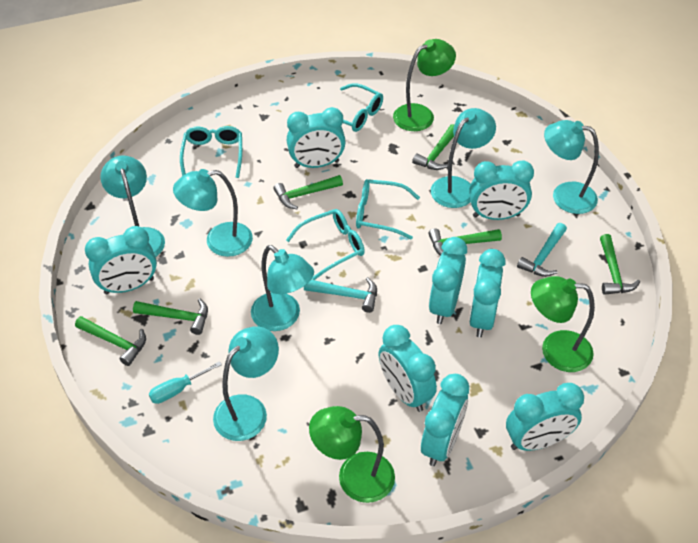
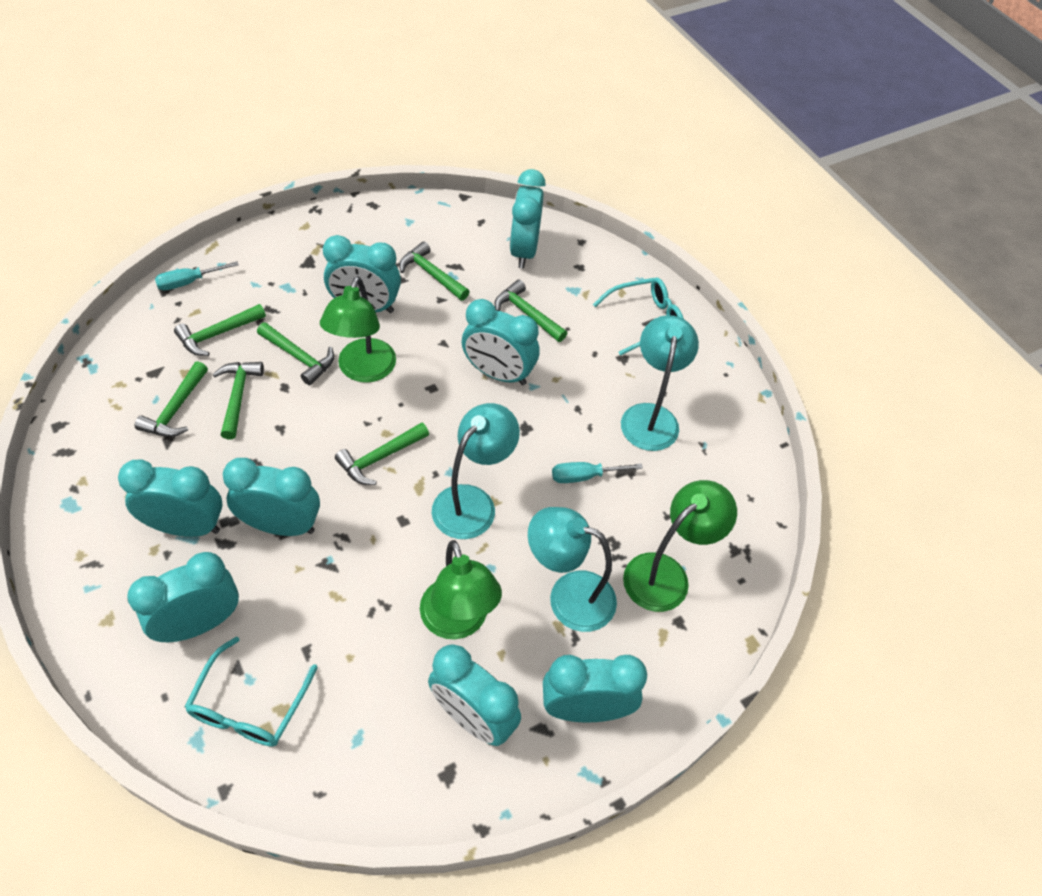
green hammer: [75,316,146,366] [133,298,208,335] [273,175,343,209] [412,124,454,170] [428,228,502,255] [600,234,640,295] = 6 -> [135,361,208,437] [174,304,266,356] [213,362,264,440] [257,322,334,385] [335,422,429,485] [399,241,470,301] [495,280,567,342] = 7
turquoise glasses: [180,126,242,178] [286,209,365,280] [317,83,383,132] [356,179,420,240] = 4 -> [185,636,318,747] [593,278,684,356] = 2
turquoise hammer: [304,277,377,313] [517,223,567,277] = 2 -> none = 0
turquoise lamp: [100,155,165,257] [173,169,253,257] [213,326,279,441] [251,245,314,331] [431,108,496,208] [544,120,599,214] = 6 -> [432,403,520,539] [528,507,617,632] [621,315,699,451] = 3
turquoise screwdriver: [149,361,222,404] = 1 -> [155,261,239,290] [552,462,643,483] = 2

